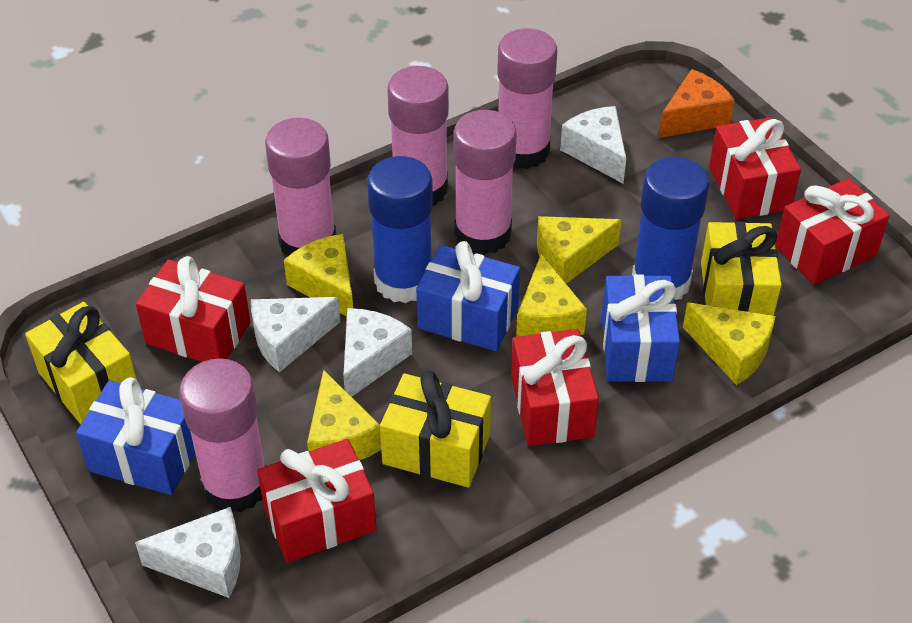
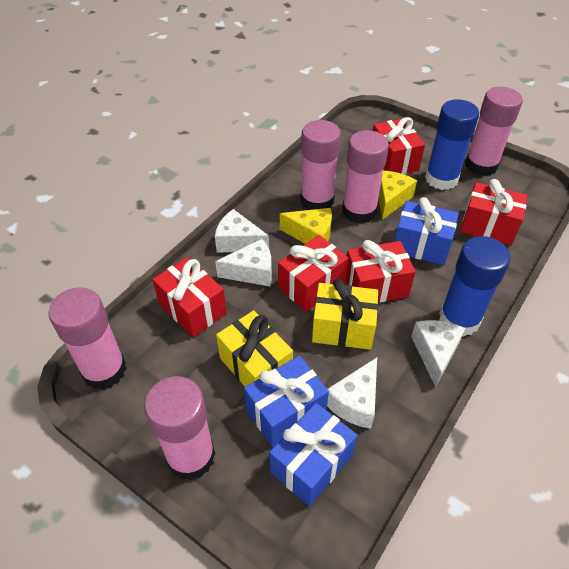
orange cheese: [659,69,735,138] = 1 -> none = 0
yellow cheese: [284,234,353,316] [307,370,381,460] [516,254,587,337] [537,216,622,284] [683,302,776,385] = 5 -> [280,208,332,244] [378,171,417,220] = 2
yellow gift: [25,302,137,424] [380,370,491,488] [701,221,781,316] = 3 -> [216,310,293,387] [312,278,378,350] = 2

